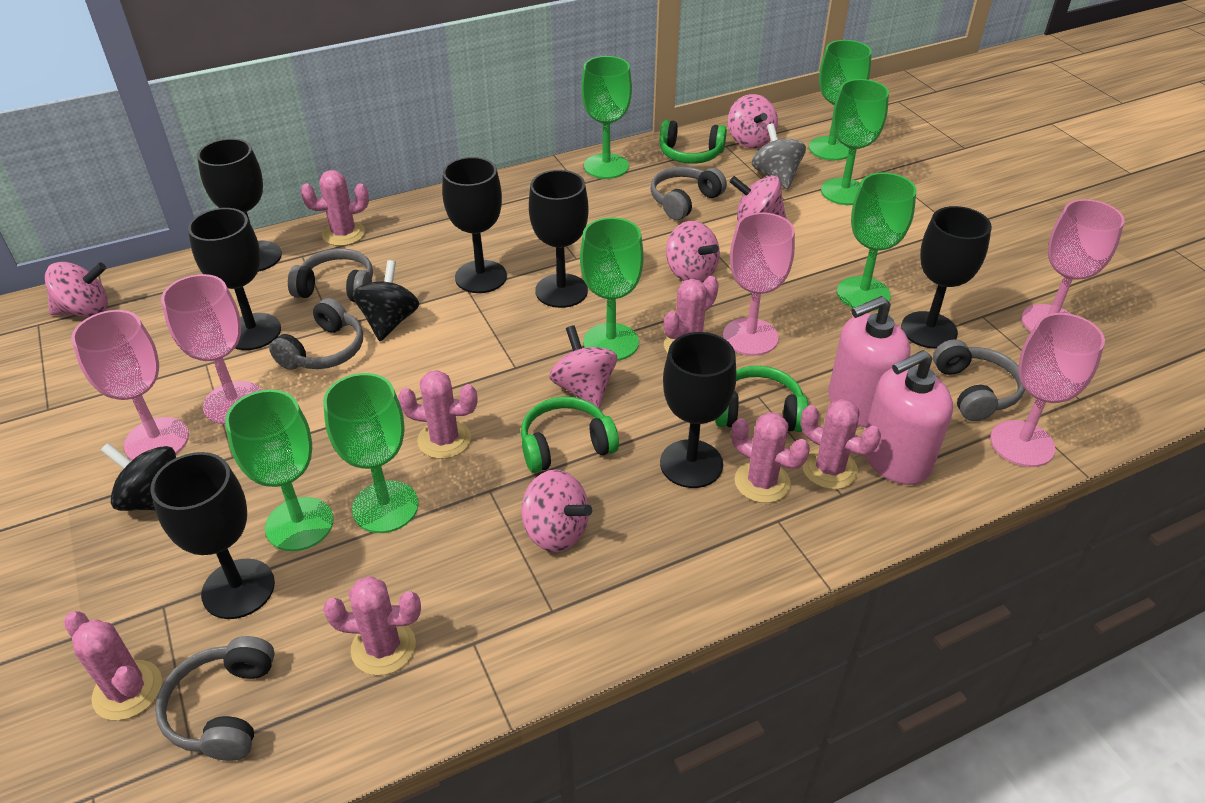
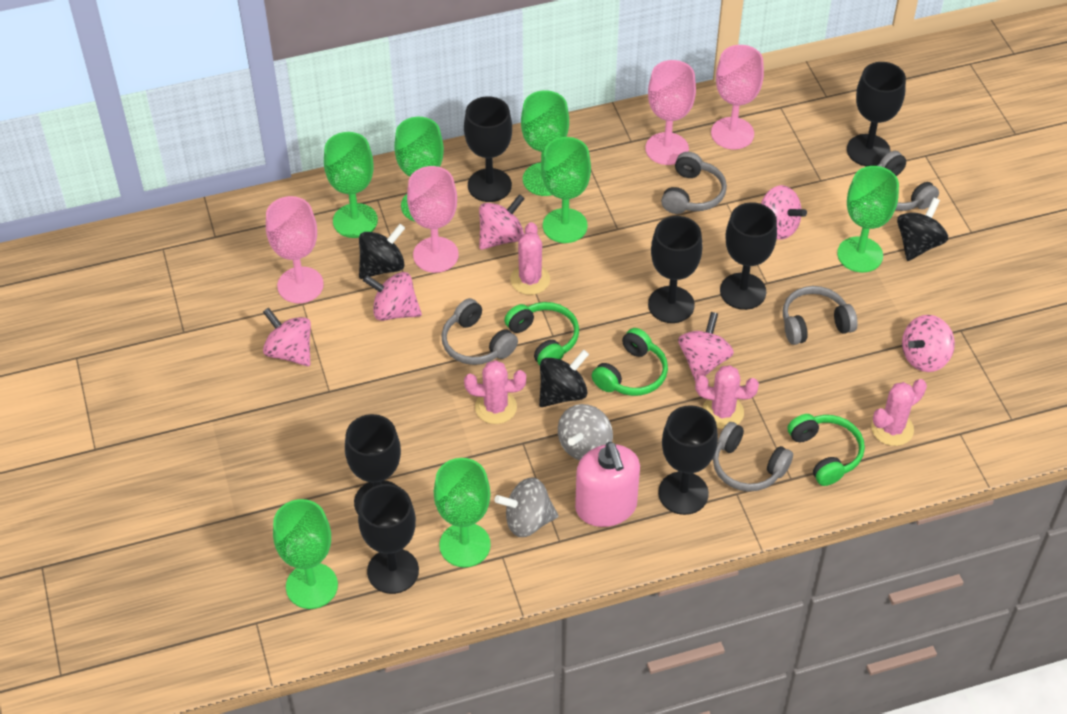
black spinning top: [101,443,176,511] [352,260,419,341] = 2 -> [359,224,405,279] [539,350,589,407] [897,198,948,261] = 3
grey spinning top: [752,123,806,189] = 1 -> [494,478,559,537] [558,404,613,460] = 2
pink cactus: [64,611,162,720] [300,170,369,246] [323,576,421,675] [398,370,477,459] [664,276,719,353] [731,412,810,503] [801,399,881,489] = 7 -> [464,360,526,424] [510,222,550,295] [695,365,759,429] [871,379,927,446] = 4
pink goblet: [71,310,189,460] [161,274,262,424] [723,212,795,356] [990,313,1105,467] [1021,199,1124,332] = 5 -> [266,196,324,303] [407,166,459,273] [645,60,696,165] [711,45,764,149] = 4
pink soap dispenser: [828,296,911,427] [865,350,953,485] = 2 -> [575,442,640,527] = 1

